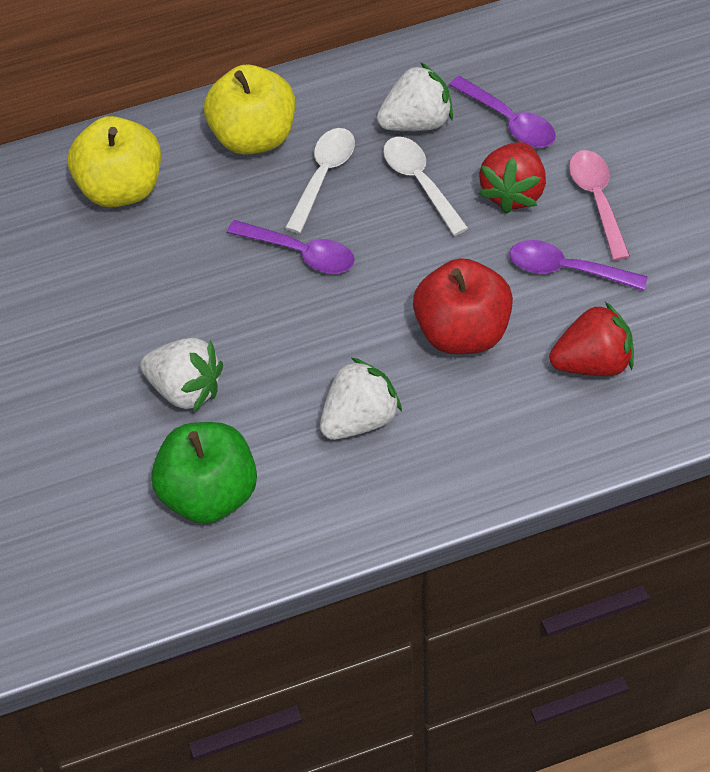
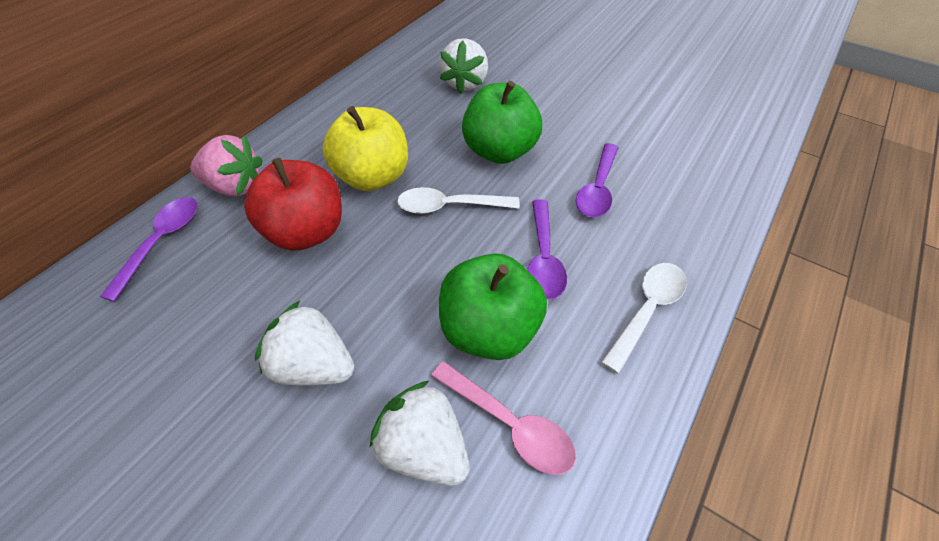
green apple: [151,422,257,524] = 1 -> [439,253,547,360] [462,81,542,164] = 2
pink strawberry: none = 0 -> [190,135,263,196] = 1
red strawberry: [479,142,546,214] [549,302,634,376] = 2 -> none = 0
yellow apple: [68,116,161,207] [204,65,295,155] = 2 -> [322,106,408,191] = 1

